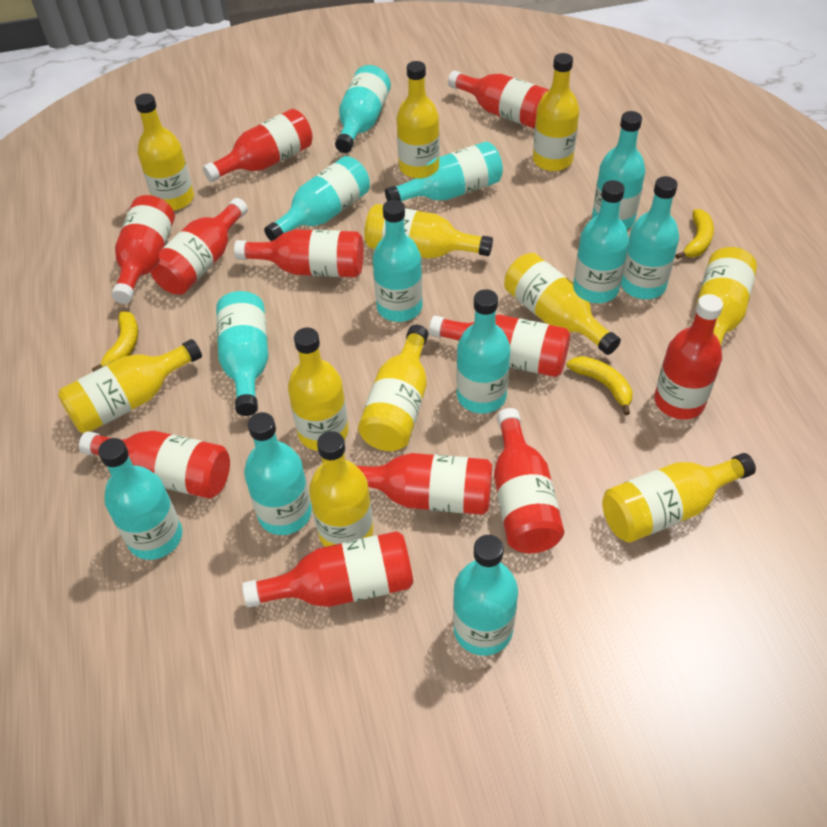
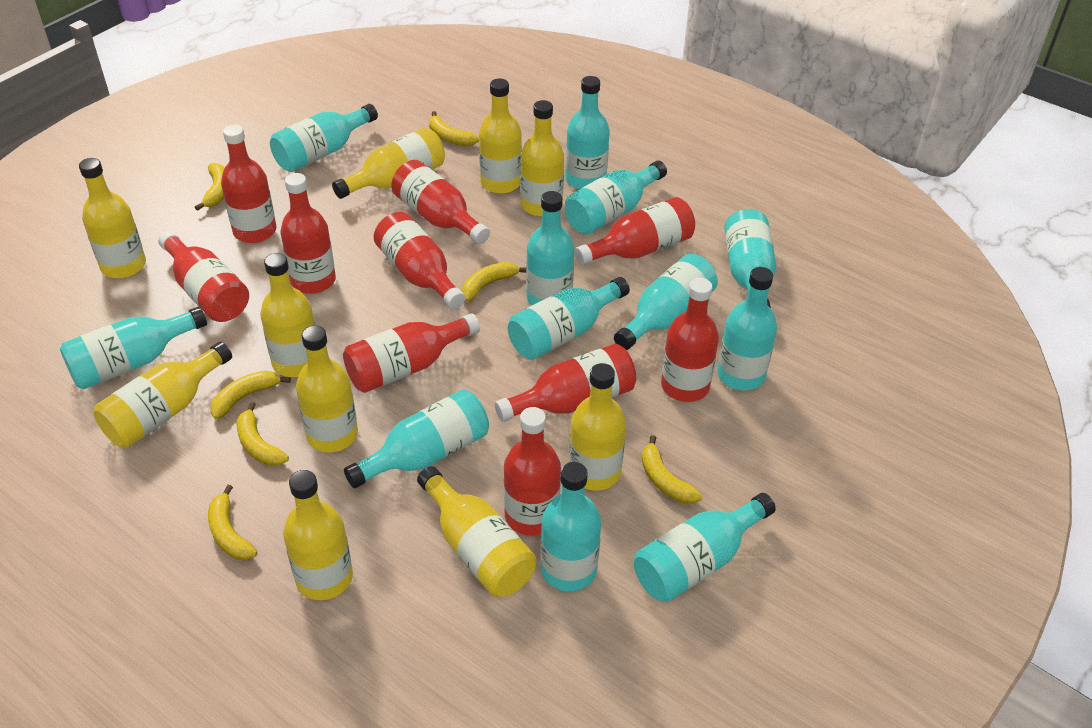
red bottle: [79,431,230,499] [111,195,175,304] [149,198,248,295] [203,109,313,182] [234,229,364,277] [242,531,413,608] [357,453,492,515] [429,315,570,377] [448,70,549,129] [494,408,564,553] [654,294,723,419] = 11 -> [158,231,249,322] [221,125,277,243] [280,173,336,294] [343,313,480,393] [374,212,465,309] [391,160,490,244] [495,344,636,422] [504,407,561,536] [575,197,695,265] [661,278,719,402] = 10
yellow banana: [92,311,138,372] [567,356,632,415] [676,209,714,259] = 3 -> [195,163,224,211] [208,485,257,560] [210,371,291,419] [237,402,289,466] [429,111,479,146] [462,262,526,302] [642,435,703,504] = 7
yellow bottle: [58,339,202,433] [135,93,194,211] [288,327,349,451] [309,431,373,547] [358,325,429,451] [364,204,493,259] [397,61,440,178] [504,253,621,355] [533,53,579,171] [602,453,756,543] [696,247,757,345] = 11 -> [79,158,146,278] [94,342,232,448] [260,253,315,377] [283,470,353,600] [296,326,358,453] [332,127,445,199] [417,466,536,597] [479,78,522,194] [520,100,564,217] [569,363,626,491] = 10

